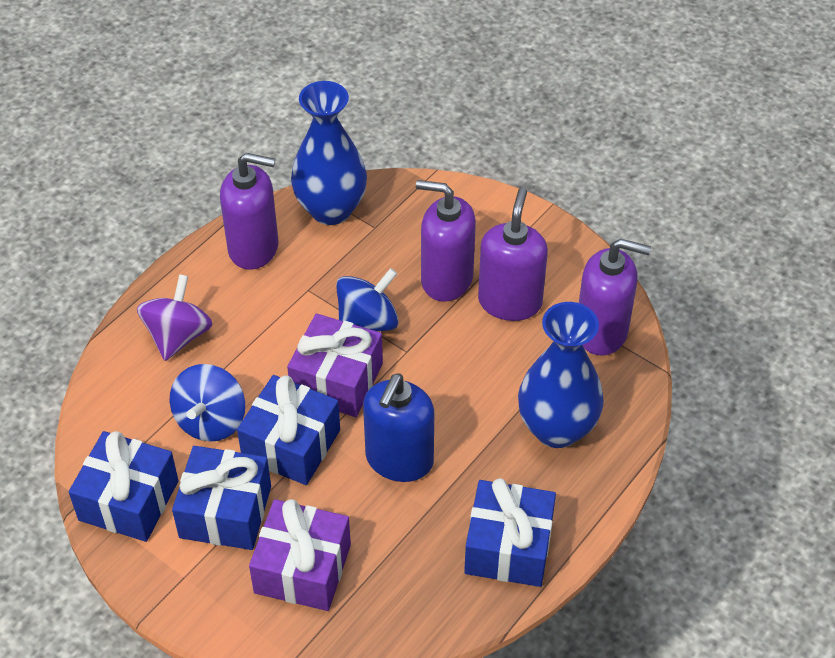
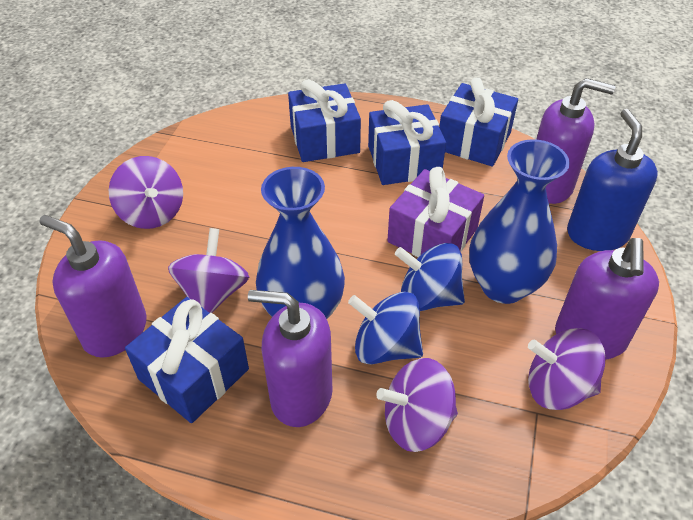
purple gift: [249,499,351,611] [287,313,383,417] = 2 -> [387,167,484,257] = 1
purple spinning top: [137,274,213,361] = 1 -> [109,156,183,229] [168,228,249,313] [376,358,458,452] [528,328,606,410] = 4

